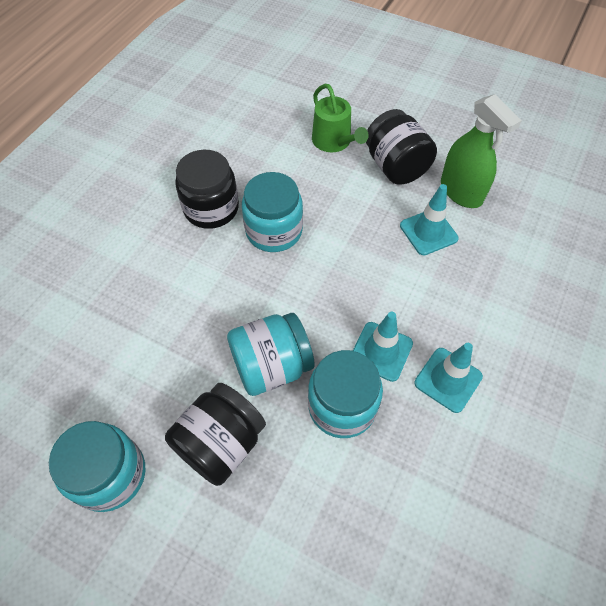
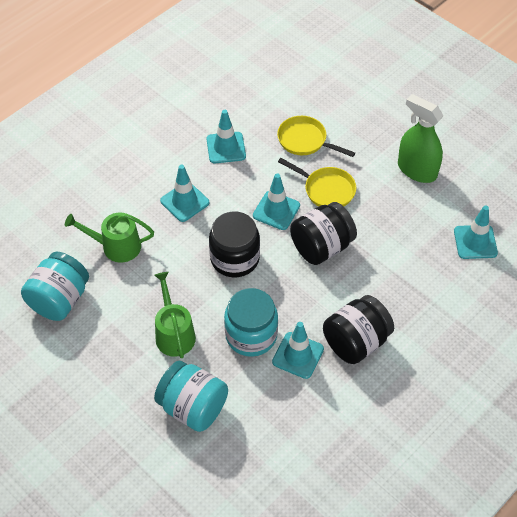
green watering can: [312,84,369,152] = 1 -> [65,212,154,263] [155,272,196,358] = 2
turquoise jar: [49,421,145,512] [227,313,315,396] [242,172,303,252] [308,350,383,438] = 4 -> [21,252,89,321] [154,361,228,432] [224,288,278,357] = 3
turquoise traffic cone: [353,312,413,382] [400,184,459,255] [414,343,483,413] = 3 -> [160,165,209,222] [207,110,246,163] [253,173,300,230] [272,322,324,379] [454,206,498,259] = 5
yellow pan: none = 0 -> [277,116,355,157] [278,158,356,206] = 2

